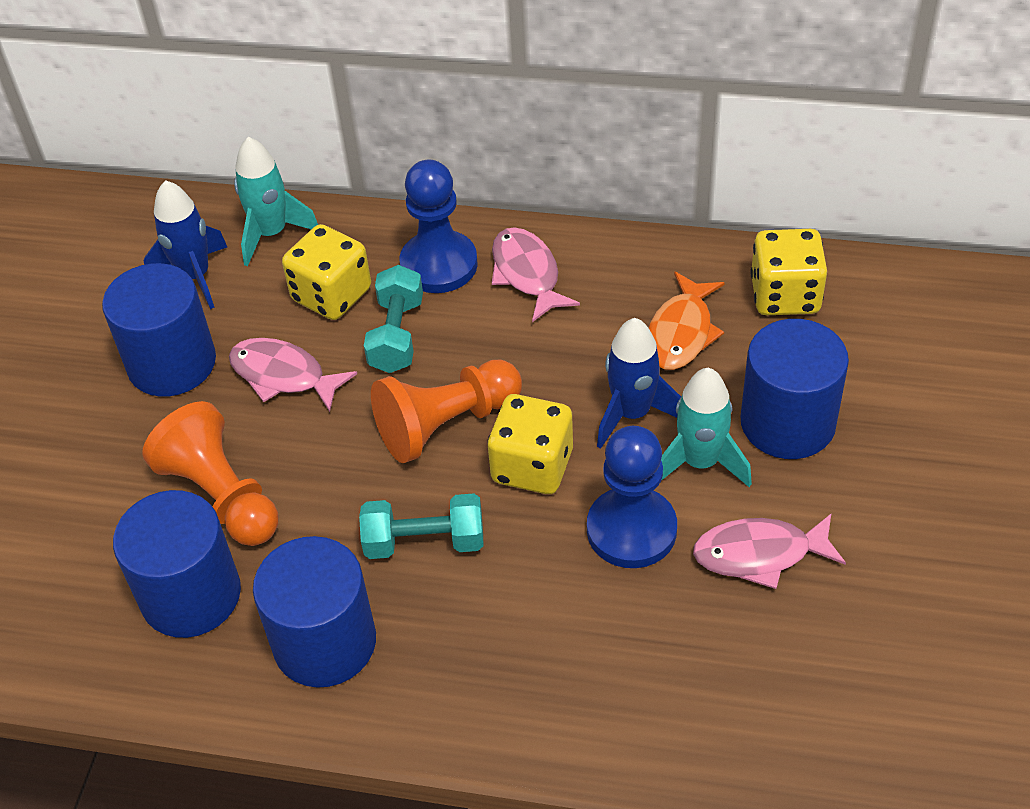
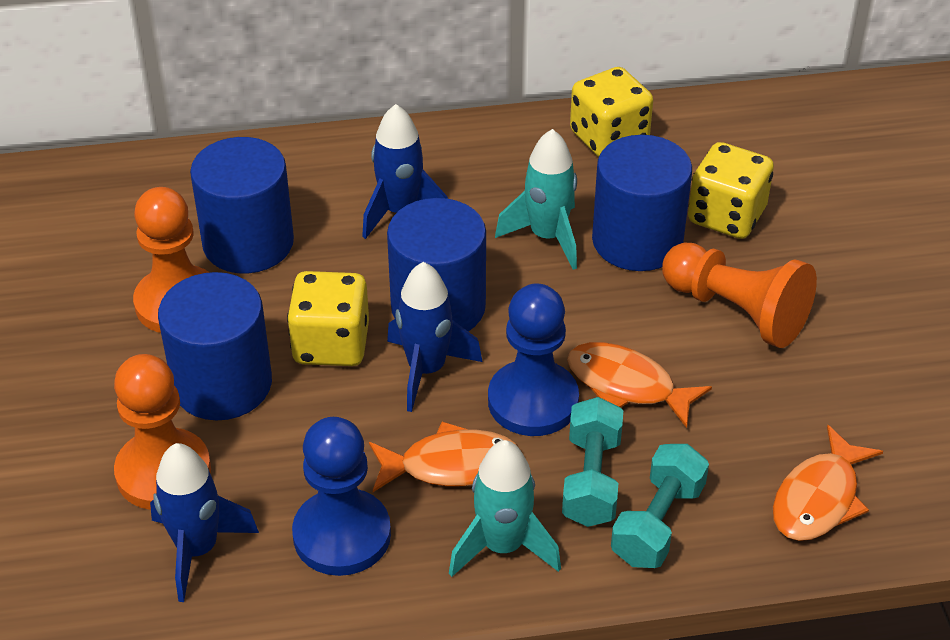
blue rocket: [144,180,227,309] [597,318,681,449] = 2 -> [150,443,259,602] [362,104,448,239] [387,262,482,412] = 3
orange fish: [648,272,725,370] = 1 -> [369,422,519,492] [567,342,712,428] [773,425,883,541] = 3
orange pawn: [142,401,278,546] [371,360,522,463] = 2 -> [114,354,211,510] [133,187,210,333] [662,243,817,348] = 3
pink fish: [229,338,357,412] [492,227,580,322] [693,513,846,589] = 3 -> none = 0

